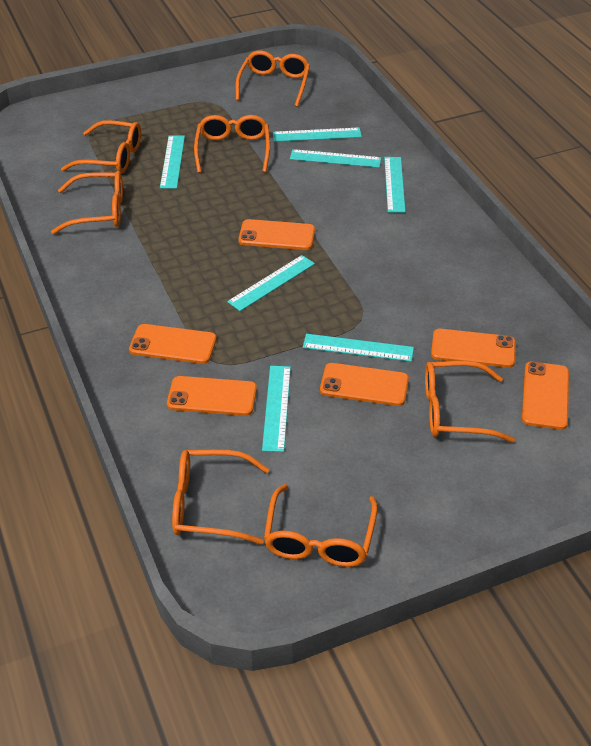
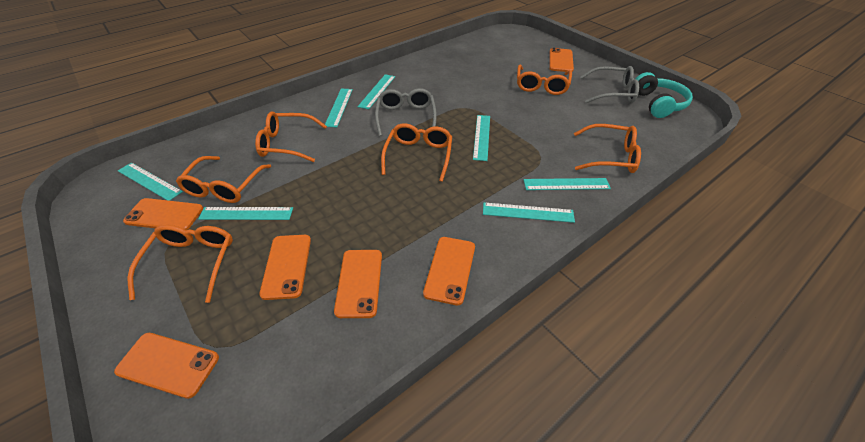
grey glasses: none = 0 -> [375,88,437,136] [580,66,639,103] = 2
orange glasses: [51,171,123,234] [61,120,141,174] [172,450,269,545] [194,115,270,173] [235,50,310,107] [264,484,378,567] [425,361,515,443] = 7 -> [128,225,233,303] [176,156,271,203] [255,111,327,162] [381,123,452,182] [517,64,572,95] [574,124,641,173] = 6
turquoise headphones: none = 0 -> [636,72,693,118] = 1

